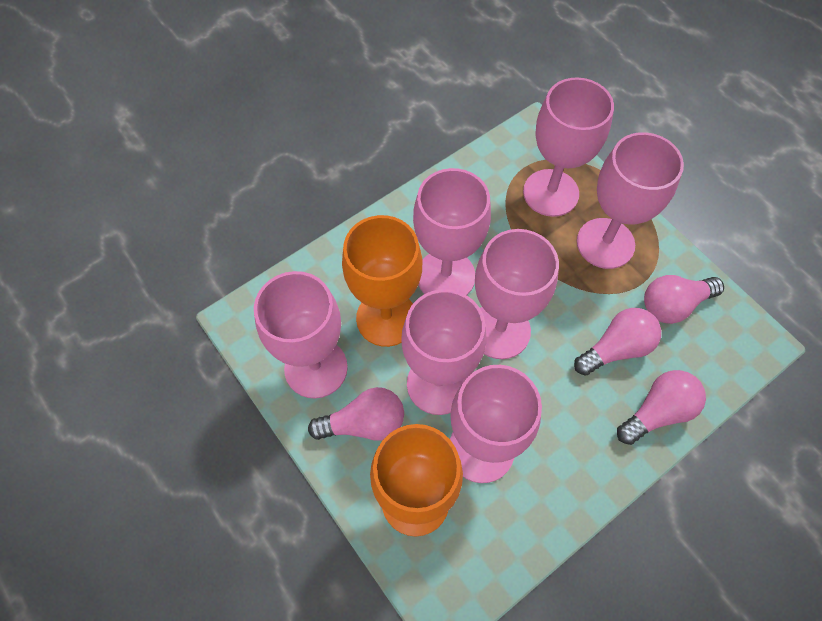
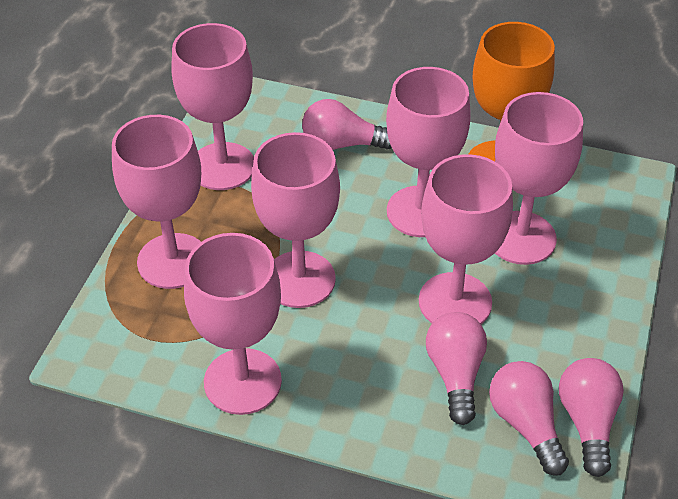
orange goblet: [342,215,422,347] [370,424,463,536] = 2 -> [469,22,555,161] = 1

